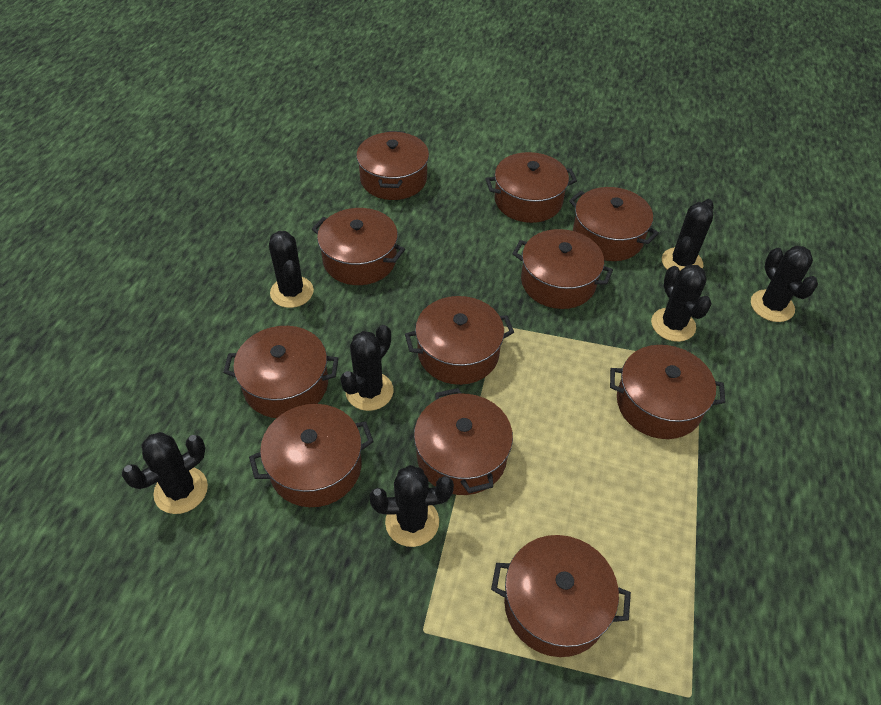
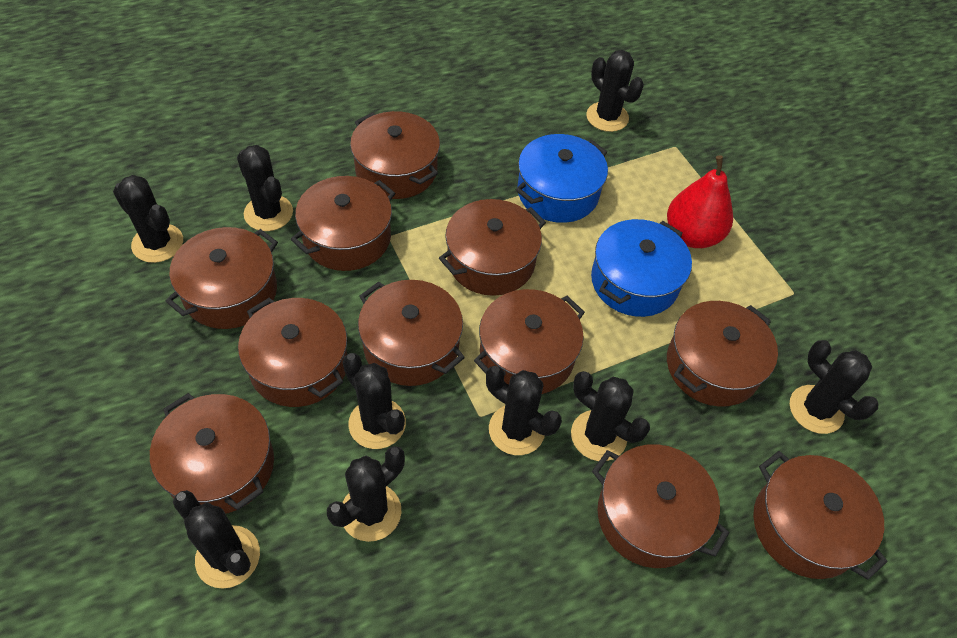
black cactus: [122,432,208,514] [269,231,314,308] [340,325,393,411] [370,465,454,547] [651,265,712,342] [662,199,714,270] [751,246,818,322] = 7 -> [113,175,183,263] [173,490,260,589] [237,145,293,231] [327,446,405,542] [342,353,406,449] [486,366,562,455] [571,371,650,461] [586,50,644,132] [790,340,878,434] = 9
blue pot: none = 0 -> [516,134,608,223] [591,219,692,317] = 2
red pear: none = 0 -> [667,155,733,248] = 1

